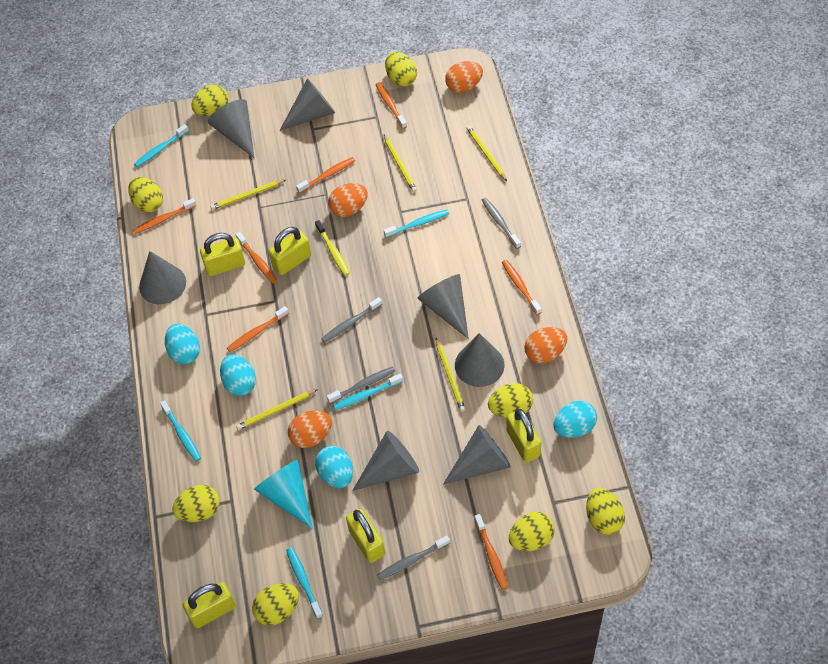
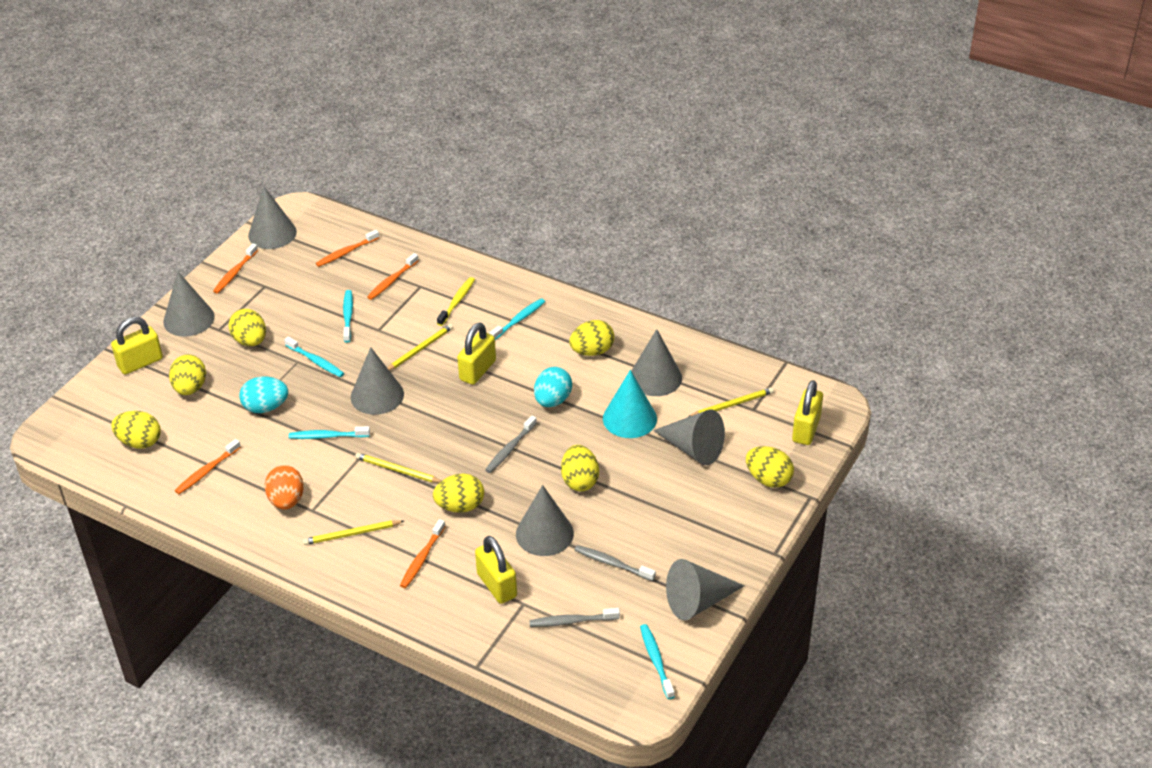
grey toothbrush: [321,297,382,343] [327,366,395,404] [377,535,450,580] [482,198,521,249] = 4 -> [485,415,537,473] [529,608,620,627] [574,545,656,581] = 3
orange egg: [288,410,332,448] [328,183,368,217] [445,61,483,93] [524,327,567,363] = 4 -> [265,465,304,510] = 1
orange toothbrush: [133,198,197,234] [227,306,289,352] [235,232,277,283] [296,157,355,193] [375,82,407,129] [474,514,508,590] [502,260,541,315] = 7 -> [175,439,241,494] [213,243,258,294] [316,230,379,267] [367,253,419,300] [400,519,445,588] = 5
turquoise egg: [165,324,200,365] [220,354,256,396] [315,446,353,488] [554,401,597,438] = 4 -> [239,377,288,413] [534,367,572,407] = 2
yellow egg: [128,177,163,213] [172,485,220,522] [192,84,229,116] [252,583,299,626] [385,52,417,87] [488,383,533,418] [509,512,555,551] [586,488,625,535] = 8 -> [111,411,161,449] [169,354,206,395] [228,309,266,346] [433,474,484,513] [561,445,599,491] [569,320,614,356] [746,446,794,488] = 7
yellow padlock: [183,582,236,628] [200,233,245,276] [269,227,311,275] [346,509,385,563] [506,409,541,463] = 5 -> [111,317,163,374] [457,323,496,385] [475,536,517,604] [792,380,823,445] = 4
yellow pencil: [210,180,286,210] [236,389,318,430] [384,135,417,192] [436,338,465,412] [466,126,507,181] = 5 -> [303,520,404,545] [355,453,441,483] [388,324,453,371] [688,387,774,417] = 4

